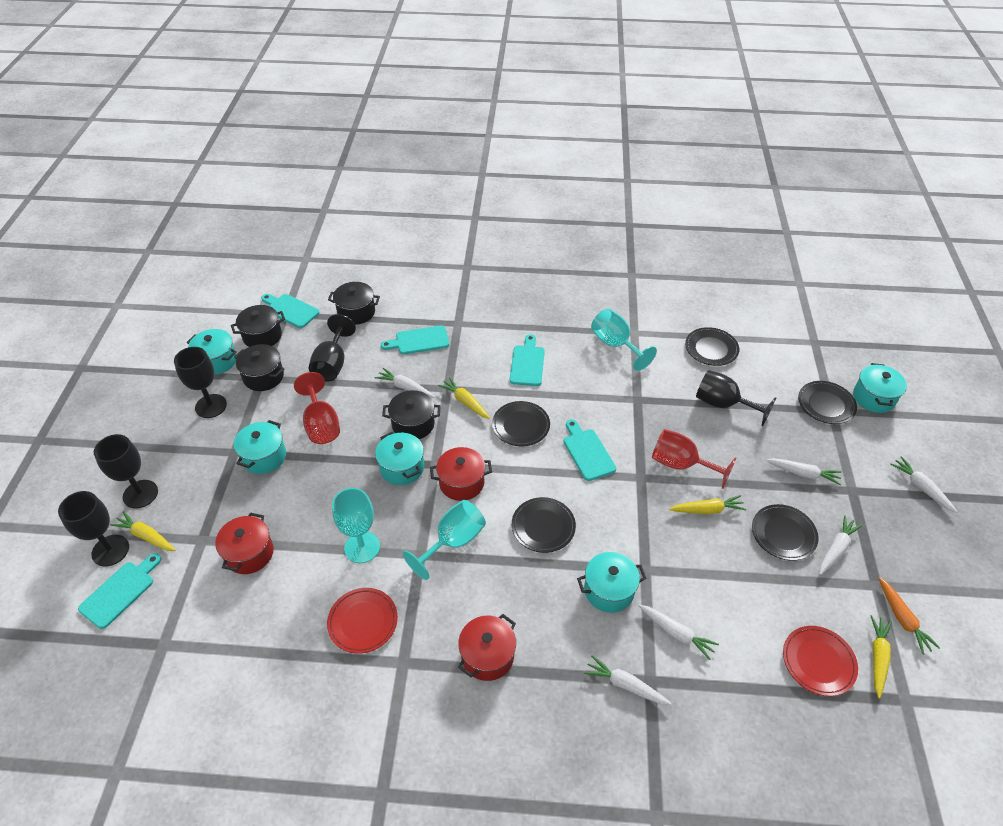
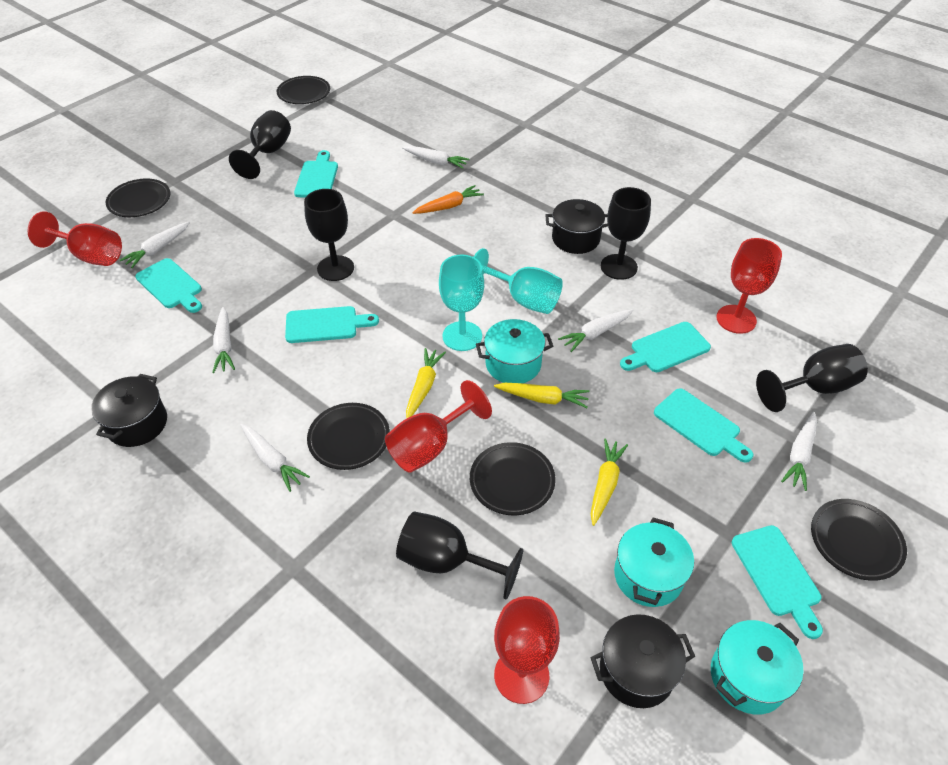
black pot: [231,305,285,347] [234,344,284,391] [328,282,380,325] [382,390,441,439] = 4 -> [91,374,167,447] [545,199,608,254] [590,614,695,708] = 3
red goblet: [294,372,340,444] [652,429,736,489] = 2 -> [27,211,122,266] [385,380,492,473] [494,596,560,704] [716,238,782,334] = 4
red plate: [327,588,398,654] [783,626,858,696] = 2 -> none = 0
red pot: [215,512,274,574] [430,447,492,501] [458,614,516,681] = 3 -> none = 0
turquoise cutting board: [78,553,161,629] [261,294,320,328] [381,325,449,354] [510,334,545,386] [563,419,616,481] = 5 -> [135,258,202,313] [285,306,379,343] [294,150,338,198] [620,322,711,372] [654,389,753,463] [732,525,823,639] = 6
turquoise goblet: [332,488,380,563] [403,500,486,580] [591,309,657,371] = 3 -> [439,255,484,351] [474,248,563,314] = 2
turquoise pot: [187,329,237,375] [234,420,286,474] [375,431,424,485] [577,552,647,613] [853,363,907,413] = 5 -> [476,319,553,383] [614,517,694,607] [711,620,804,715] = 3
yellow carrot: [110,511,175,551] [438,377,490,419] [669,495,746,514] [871,615,892,699] = 4 -> [406,348,446,418] [494,383,589,408] [591,438,628,526] = 3

